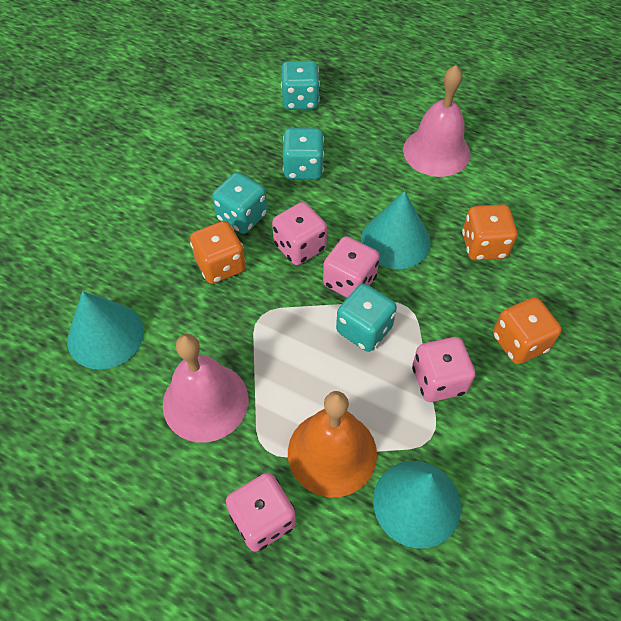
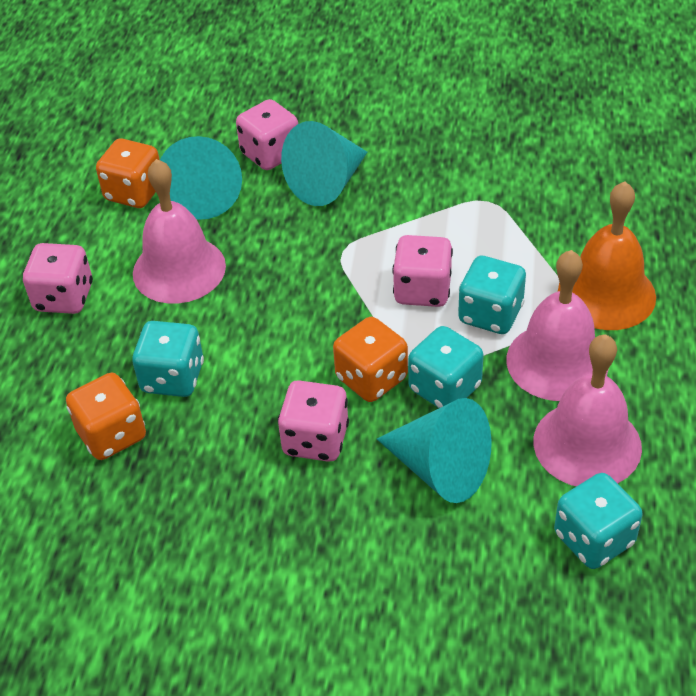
pink bell: [163,334,249,442] [403,65,471,177] = 2 -> [133,159,226,304] [506,250,609,401] [533,334,642,486] = 3

